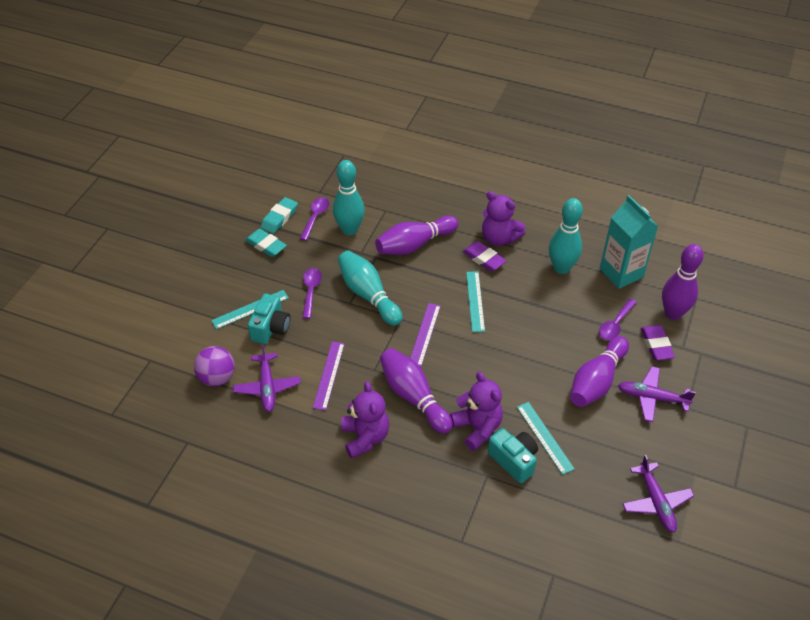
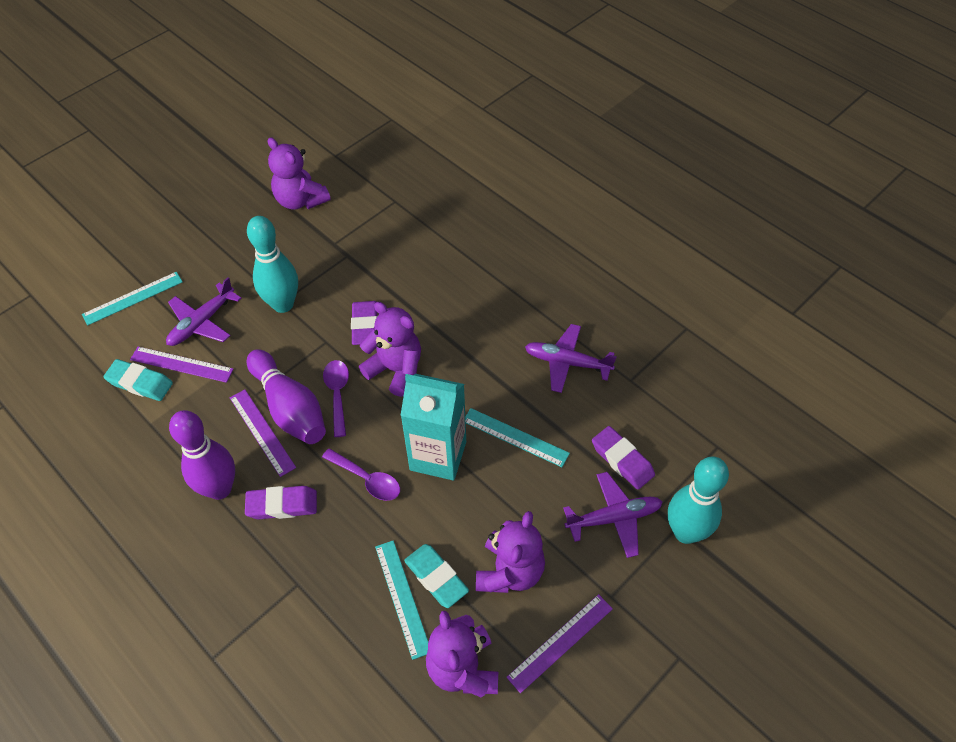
purple ball: [194,346,235,386] = 1 -> none = 0
purple bowling pin: [375,216,459,255] [380,348,453,434] [570,336,629,407] [662,244,704,320] = 4 -> [169,410,235,500] [247,349,326,444] = 2
purple eraser: [462,241,506,271] [641,325,675,360] = 2 -> [245,486,317,519] [351,301,377,345] [592,426,655,490] = 3
purple ruler: [313,341,345,411] [410,303,441,367] = 2 -> [130,347,233,383] [230,389,296,477] [506,594,613,693] = 3
purple spoon: [300,197,329,241] [303,268,322,319] [599,299,637,340] = 3 -> [322,448,400,501] [323,360,349,437] = 2
purple teddy bear: [341,381,389,459] [450,372,503,451] [482,191,525,246] = 3 -> [268,137,331,210] [359,302,421,397] [426,611,498,697] [476,511,545,593] = 4
turquoise bowling pin: [333,160,365,236] [338,251,402,326] [549,198,583,274] = 3 -> [247,216,298,313] [668,456,729,544] = 2
turquoise camera: [248,294,290,344] [488,428,538,483] = 2 -> none = 0

